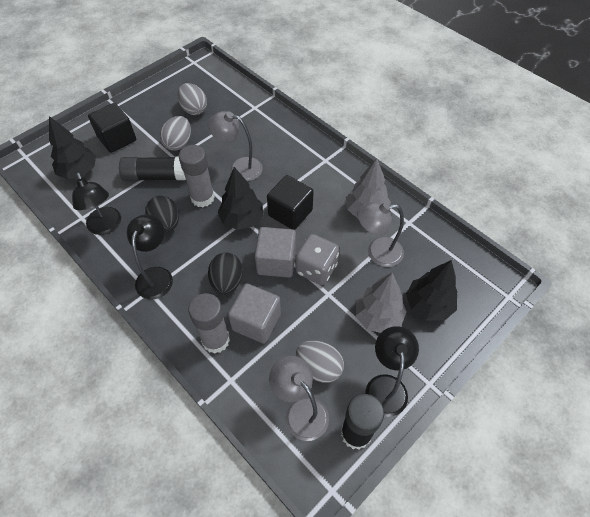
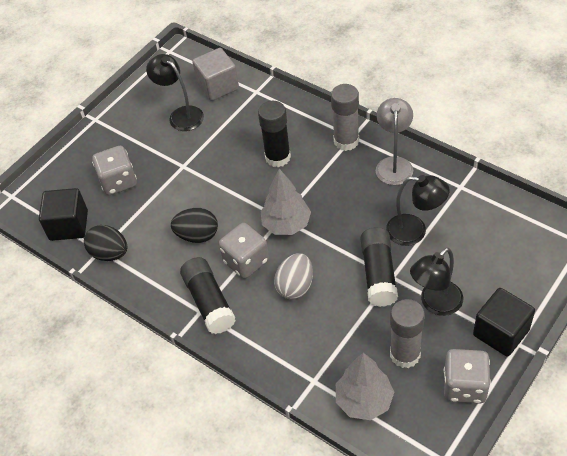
black glue stick: [119,157,186,181] [341,394,384,450] = 2 -> [180,257,236,334] [258,101,291,167] [361,227,398,307] = 3
black tree: [49,116,96,179] [218,167,263,230] [406,260,458,321] = 3 -> none = 0
grey cube: [228,283,281,344] [255,227,296,278] = 2 -> [192,48,239,101] = 1
grey dice: [295,234,339,285] = 1 -> [92,146,137,195] [219,223,269,279] [444,349,491,404] = 3
grey egg: [160,116,191,151] [177,83,207,115] [296,340,344,383] = 3 -> [274,253,313,300] = 1
grey lamp: [208,111,263,181] [269,356,329,441] [357,202,404,267] = 3 -> [376,98,413,185] = 1

